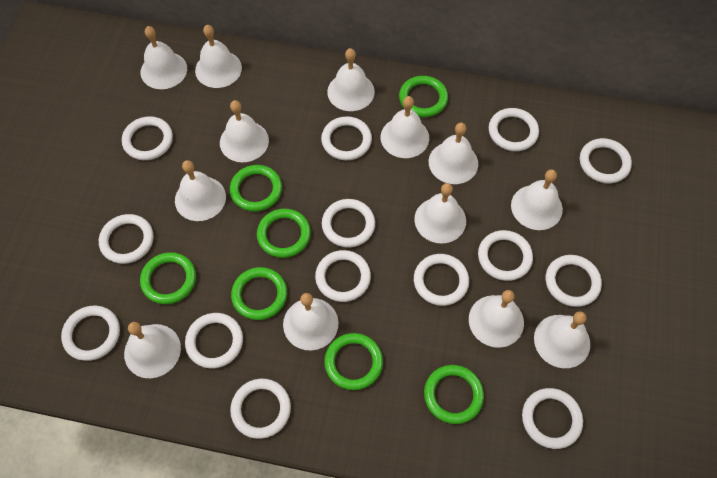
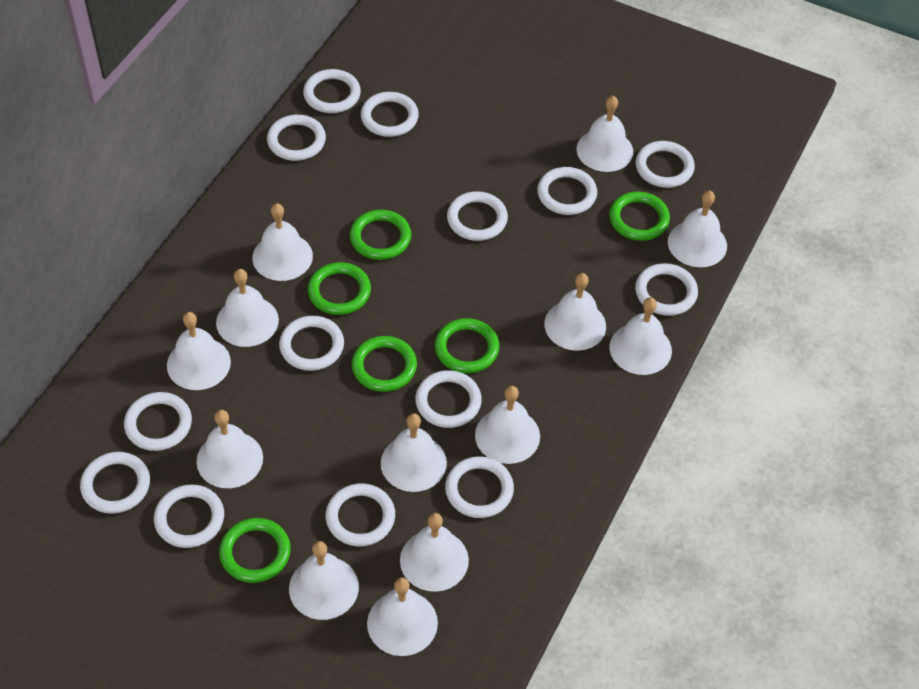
green ring: [140,252,196,304] [230,165,282,212] [231,267,287,320] [257,209,311,258] [324,333,383,390] [399,76,448,117] [424,365,484,424] = 7 -> [219,518,291,583] [308,262,371,315] [350,210,411,260] [352,336,417,392] [435,318,499,373] [609,192,670,241] = 6

